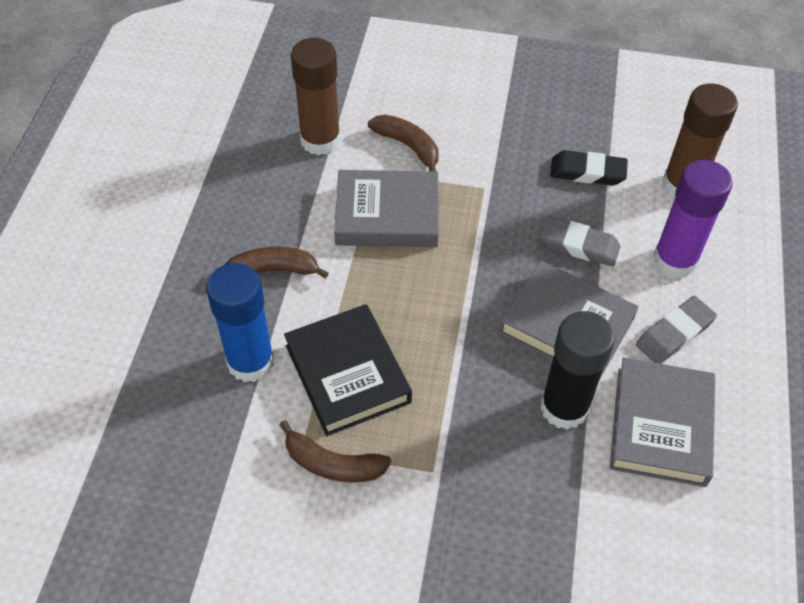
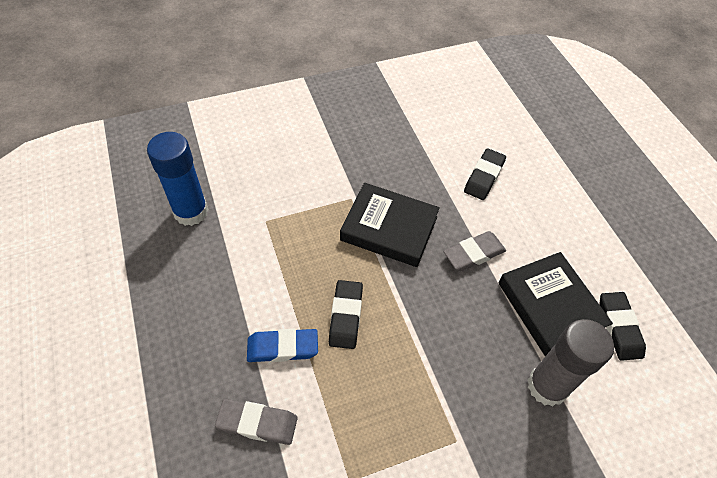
black book: [284,304,412,436] = 1 -> [340,183,440,267] [499,252,613,356] = 2
black eraser: [550,150,628,185] = 1 -> [329,280,363,349] [464,148,506,200] [599,292,646,361] = 3
black glue stick: [540,311,615,430] = 1 -> none = 0
blue eraser: none = 0 -> [247,329,318,362] = 1
brown banana: [225,247,329,279] [280,420,391,482] [368,115,439,172] = 3 -> none = 0
brown glue stick: [291,38,341,156] [662,83,738,198] = 2 -> none = 0
grey book: [334,170,439,247] [499,261,638,380] [610,357,715,487] = 3 -> none = 0
grey glue stick: none = 0 -> [528,319,614,407] = 1
purple glue stick: [653,160,733,279] = 1 -> none = 0

